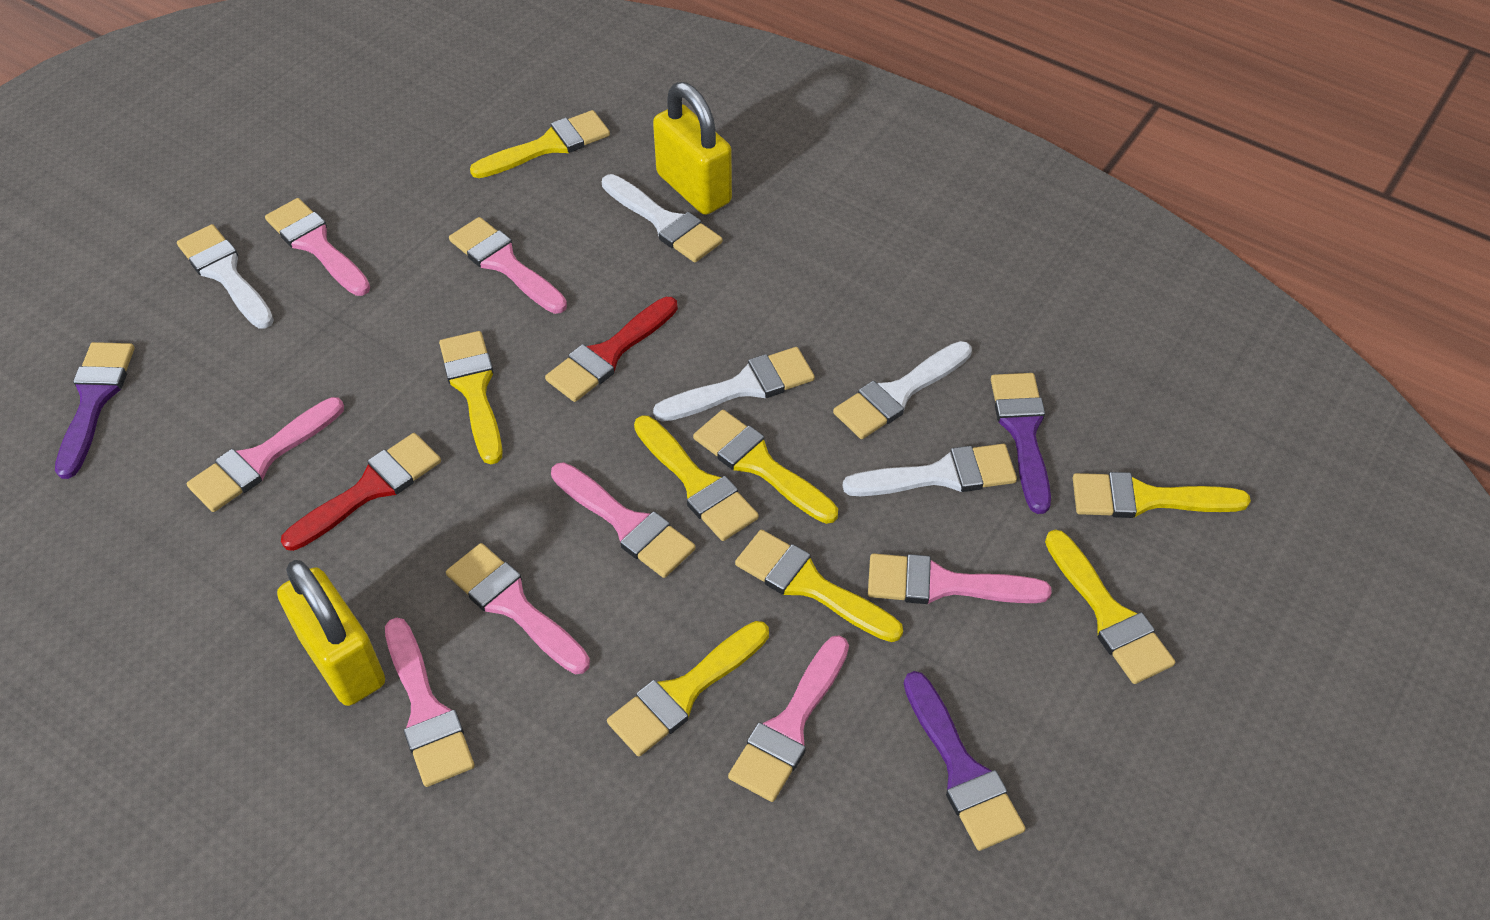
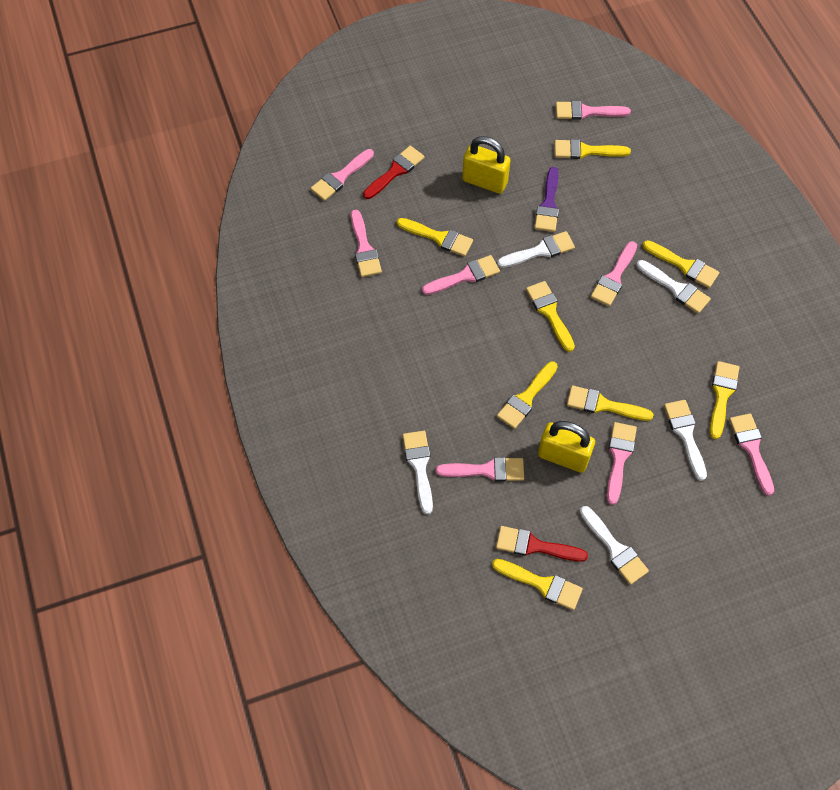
purple brush: [55,342,134,479] [903,671,1026,851] [991,373,1051,514] = 3 -> [535,167,559,232] = 1

